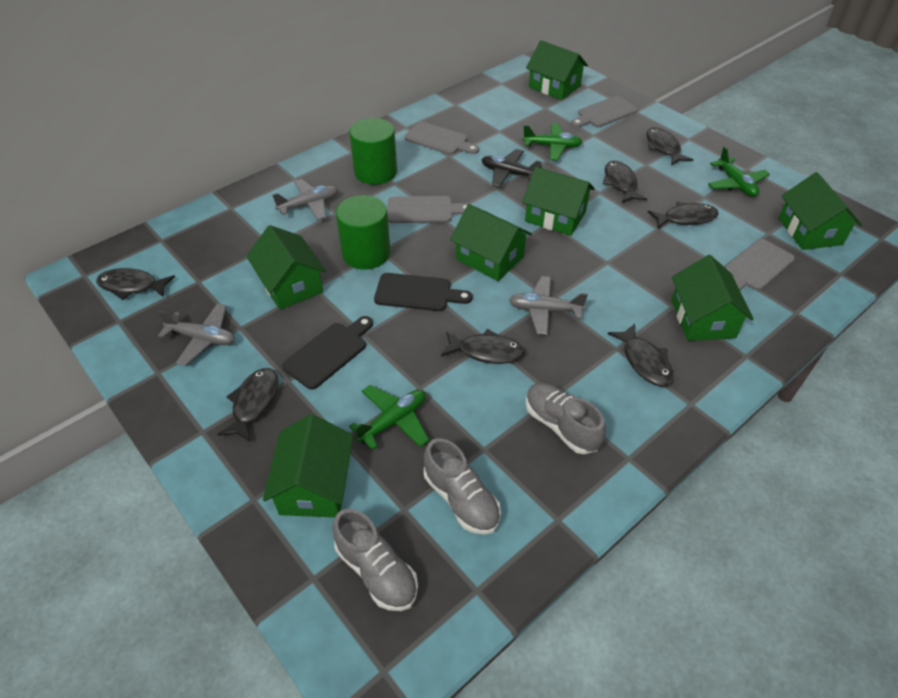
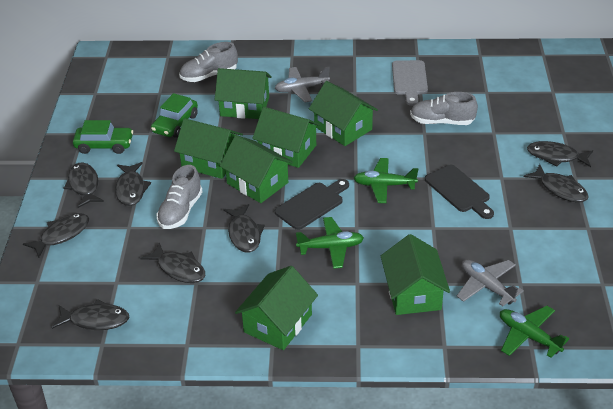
black fish: [96,268,175,300] [217,368,278,442] [441,329,525,364] [603,161,647,203] [608,324,674,387] [646,127,693,165] [648,202,719,229] = 7 -> [23,213,89,258] [52,299,129,330] [64,162,104,208] [115,162,151,206] [140,242,205,283] [223,204,265,253] [524,164,588,202] [527,141,593,167] = 8
black plane: [482,149,542,187] = 1 -> none = 0
green car: none = 0 -> [73,120,133,154] [151,93,198,138] = 2
green cylinder: [336,195,391,269] [349,118,397,185] = 2 -> none = 0
grey cutting board: [387,196,471,223] [404,122,479,155] [571,96,638,128] [725,239,795,290] = 4 -> [392,60,428,106] = 1
grey plane: [158,303,235,366] [273,179,338,220] [509,276,588,335] = 3 -> [275,67,330,103] [457,260,524,307] = 2

